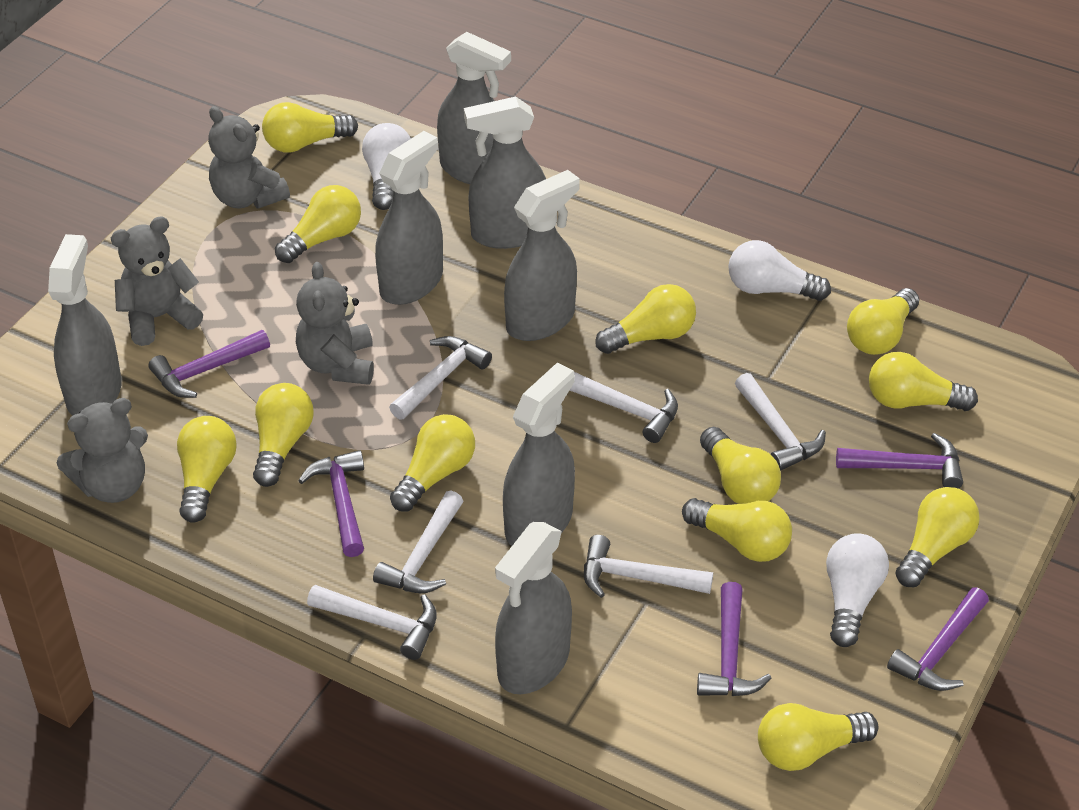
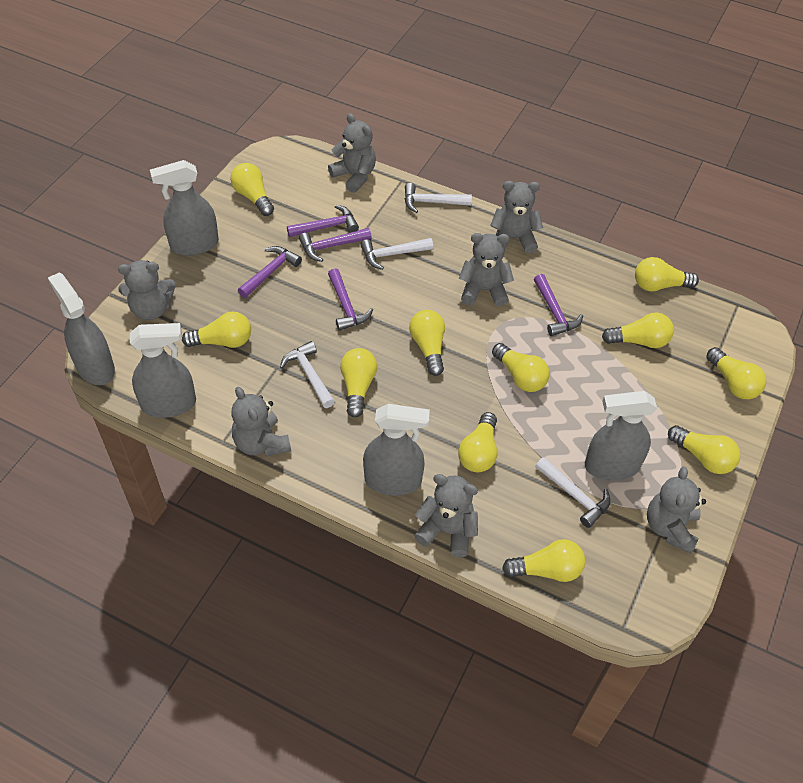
grey spray bottle: [48,234,122,416] [375,131,443,305] [437,32,511,184] [464,96,546,249] [495,522,572,694] [503,363,575,546] [504,170,580,341] = 7 -> [48,273,115,385] [130,323,196,418] [150,160,219,256] [363,404,430,495] [585,391,657,481] = 5
grey teddy bear: [57,398,148,503] [111,216,203,346] [208,106,290,209] [296,262,374,385] = 4 -> [118,260,176,320] [231,387,291,457] [328,113,376,193] [414,474,478,558] [459,233,514,306] [490,181,543,253] [647,467,706,554] = 7
white hammer: [307,585,437,660] [373,491,463,593] [389,336,492,420] [569,372,678,443] [584,535,713,598] [735,373,826,471] = 6 -> [280,341,335,408] [361,238,433,270] [404,183,472,213] [535,457,610,528] = 4
white light bulb: [362,123,411,210] [728,240,831,301] [826,533,889,647] = 3 -> none = 0
yellow light bulb: [177,416,237,523] [253,383,314,487] [262,102,358,153] [275,185,361,263] [390,414,475,512] [595,284,696,354] [682,498,792,562] [700,427,781,504] [758,703,879,771] [847,288,919,355] [869,352,978,411] [895,487,980,587] = 12 -> [182,311,251,348] [230,163,274,216] [340,348,377,418] [409,310,445,376] [458,412,497,472] [492,343,550,392] [502,539,585,582] [602,312,674,348] [635,257,699,292] [668,425,740,474] [707,347,766,399] = 11

